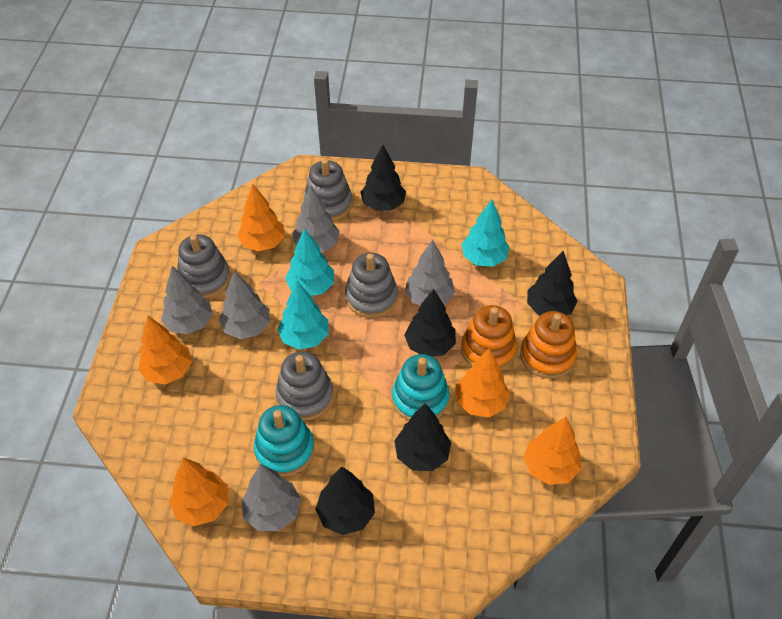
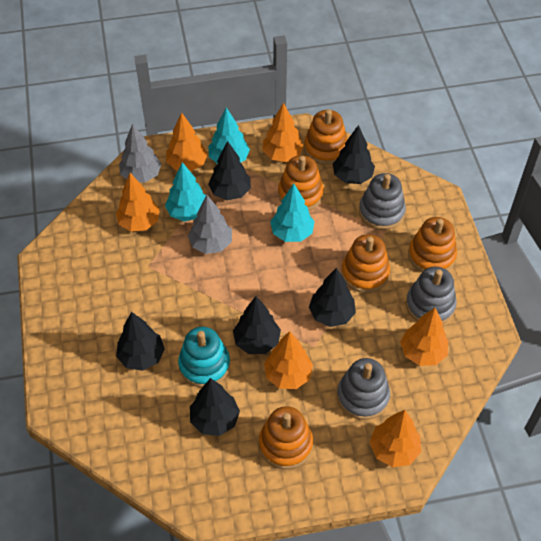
black tree: [315,467,375,535] [360,145,406,211] [394,403,451,471] [404,289,456,357] [527,251,577,316] = 5 -> [116,312,165,371] [190,378,240,436] [208,141,251,200] [233,296,281,354] [309,268,356,327] [333,125,375,184] = 6
grey stacking toy: [177,234,230,298] [276,351,334,421] [304,159,352,221] [345,253,398,318] = 4 -> [337,358,390,420] [359,173,406,230] [406,266,457,324] = 3
grey tree: [161,266,213,334] [219,270,270,339] [242,464,301,531] [292,186,340,252] [405,240,455,306] = 5 -> [119,124,162,183] [188,195,232,254] = 2
orange stacking toy: [461,305,517,370] [520,311,577,379] = 2 -> [259,406,313,469] [278,155,324,210] [304,109,348,165] [341,234,390,293] [408,217,457,272] = 5
orange tree: [138,316,192,384] [169,458,228,526] [237,183,285,251] [456,348,510,417] [524,417,581,485] = 5 -> [116,173,160,232] [166,112,208,171] [263,103,304,162] [264,331,313,389] [370,410,421,467] [400,308,448,366] = 6
turquoise stacking toy: [254,405,315,476] [392,354,450,421] = 2 -> [178,327,230,388] = 1

